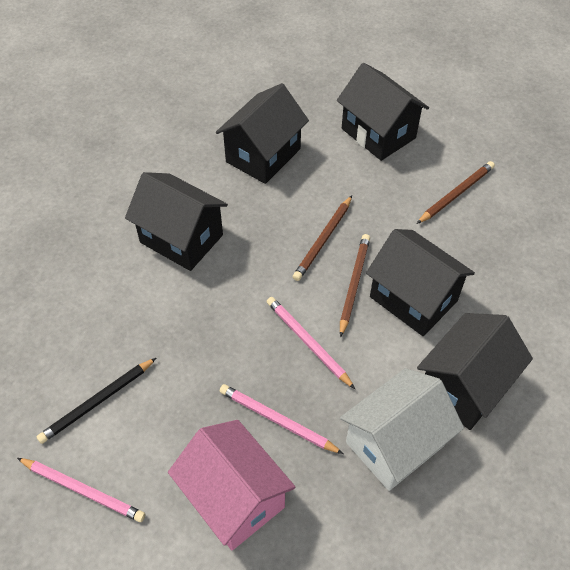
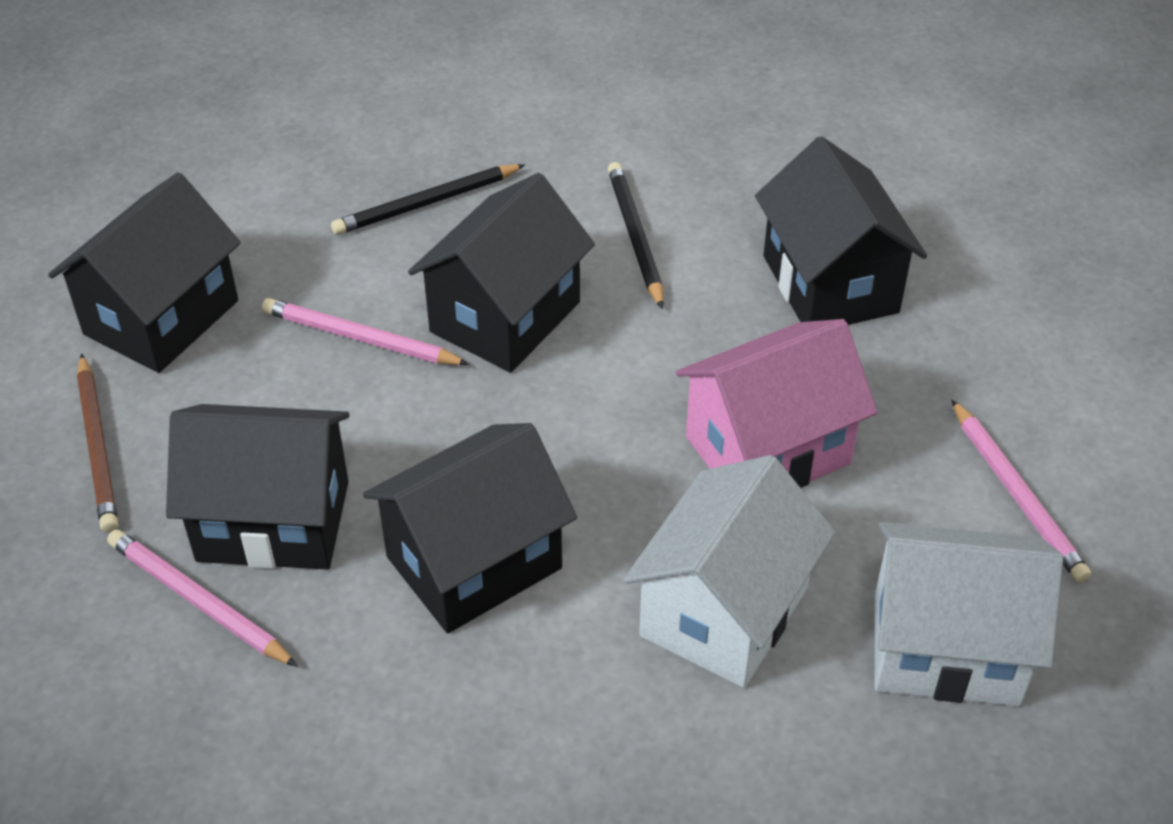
black pencil: [36,358,156,444] = 1 -> [331,164,526,235] [608,162,664,309] = 2
brown pencil: [293,196,352,281] [340,234,370,338] [417,161,495,224] = 3 -> [77,354,118,533] = 1
white house: [340,368,464,491] = 1 -> [623,455,835,688] [875,522,1063,706] = 2

